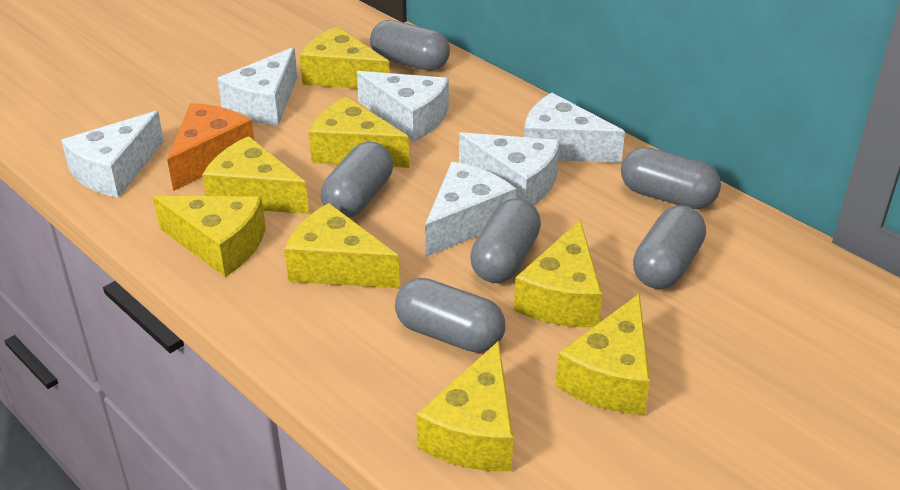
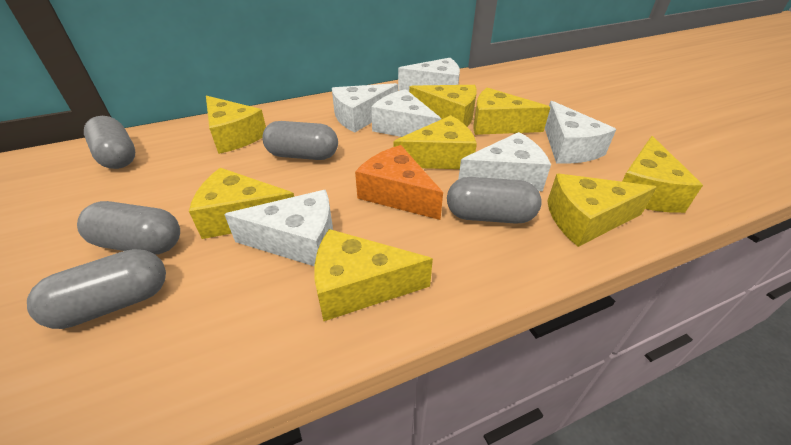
grey capsule: [321,142,393,218] [370,20,450,71] [395,278,505,353] [470,198,541,283] [621,147,721,209] [633,205,706,289] = 6 -> [27,249,166,329] [77,201,180,255] [84,116,135,169] [262,121,338,160] [447,177,542,224] = 5

